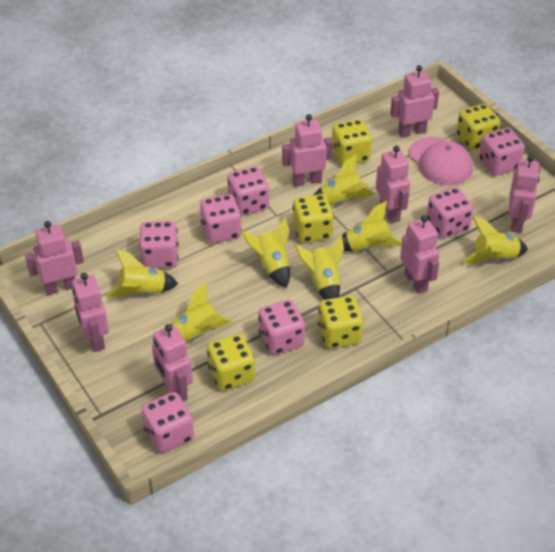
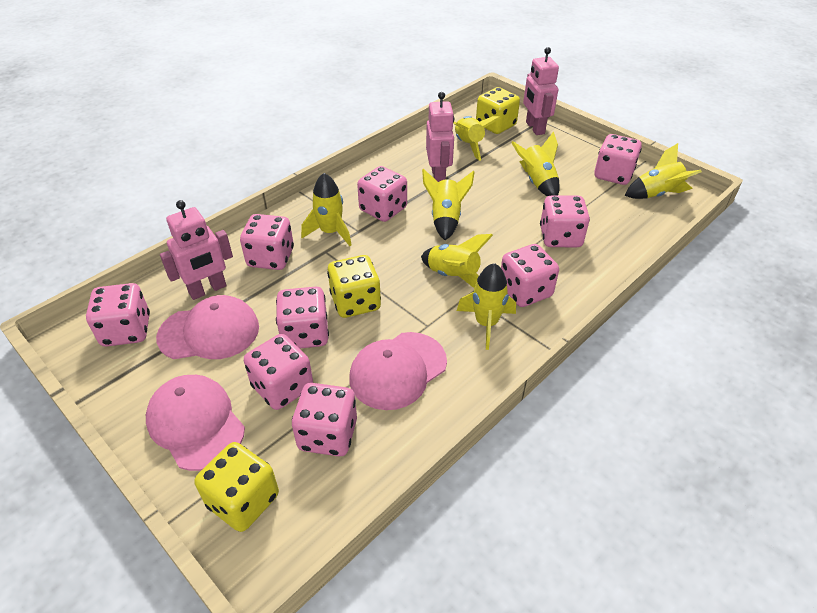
pink cap: [409,137,473,186] = 1 -> [146,375,245,471] [156,295,259,359] [349,332,447,410] = 3
pink dice: [139,221,179,268] [141,392,194,453] [200,194,242,243] [227,166,269,215] [258,300,305,355] [427,187,474,238] [479,128,525,176] = 7 -> [86,283,150,347] [240,214,294,270] [244,334,313,410] [276,287,329,348] [292,383,357,456] [357,166,407,222] [501,244,559,307] [540,195,590,247] [594,134,642,185] = 9
pink robot: [25,221,84,295] [72,273,109,352] [152,324,193,401] [282,114,333,186] [376,146,410,223] [390,65,439,137] [400,215,439,294] [508,155,540,233] = 8 -> [160,200,233,300] [426,92,454,182] [523,47,559,135] = 3
yellow dice: [207,334,255,391] [293,194,334,243] [318,296,364,349] [332,119,372,166] [456,104,500,150] = 5 -> [194,442,279,532] [327,255,381,318] [476,87,520,134] = 3

